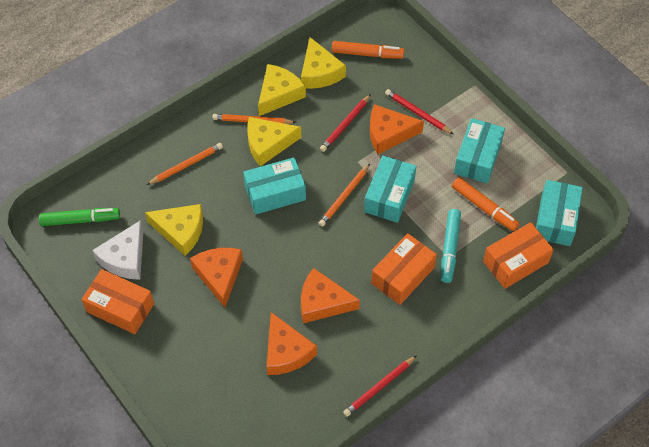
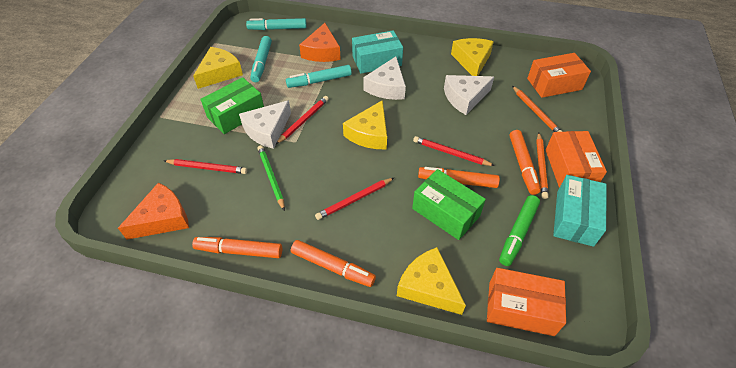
green box: none = 0 -> [200,77,264,134] [412,169,486,240] = 2
green pencil: none = 0 -> [257,145,285,211] = 1
orange cheese: [190,248,243,308] [267,312,317,375] [301,268,360,323] [370,104,424,154] = 4 -> [118,183,189,240] [299,23,341,62] = 2
orange marker: [332,41,404,59] [452,177,520,231] = 2 -> [192,237,282,258] [291,240,376,287] [418,167,500,188] [510,130,541,195] = 4
orange pencil: [147,143,223,185] [212,114,297,124] [319,164,370,227] = 3 -> [512,86,563,132] [536,133,549,199] = 2
red pencil: [320,94,371,152] [343,355,417,417] [385,89,453,134] = 3 -> [164,159,247,174] [276,96,329,144] [315,178,394,220] [413,136,495,166] = 4
turquoise box: [243,157,306,215] [364,156,416,223] [454,118,505,183] [536,180,583,246] = 4 -> [352,30,403,74] [553,175,607,247] = 2
turquoise marker: [441,209,461,283] = 1 -> [246,18,307,30] [250,36,272,82] [286,65,352,88] = 3
white cheese: [92,220,144,280] = 1 -> [239,100,291,149] [363,56,406,100] [444,75,494,115] = 3

